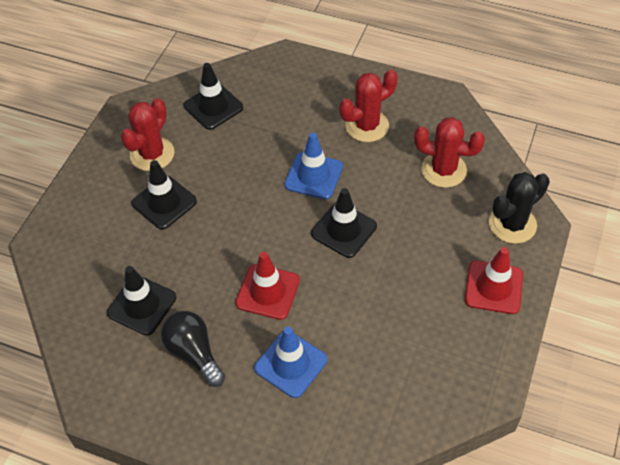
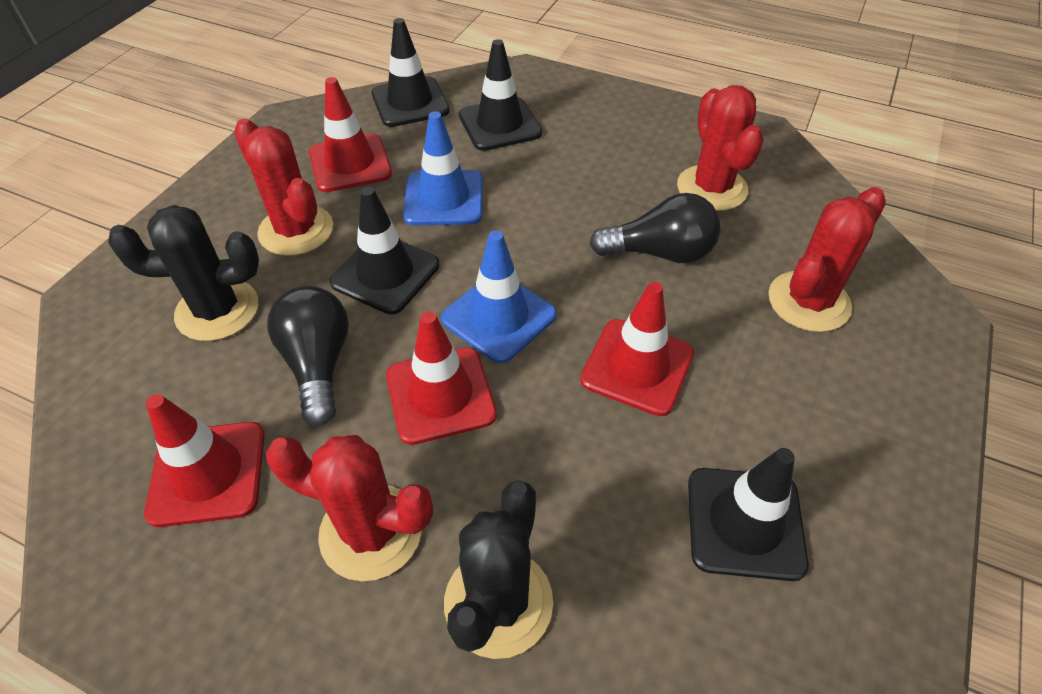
black cactus: [489,172,550,244] = 1 -> [108,205,259,341] [444,481,553,659] = 2
black light bulb: [161,311,225,387] = 1 -> [267,286,349,426] [589,193,720,263] = 2
red cactus: [121,98,175,171] [340,70,397,142] [414,117,485,188] = 3 -> [234,118,333,256] [266,435,433,581] [677,85,764,211] [769,187,886,332] = 4
red traffic cone: [235,252,300,320] [465,247,523,314] = 2 -> [144,394,265,527] [309,77,392,192] [386,311,497,445] [580,282,694,416] = 4

